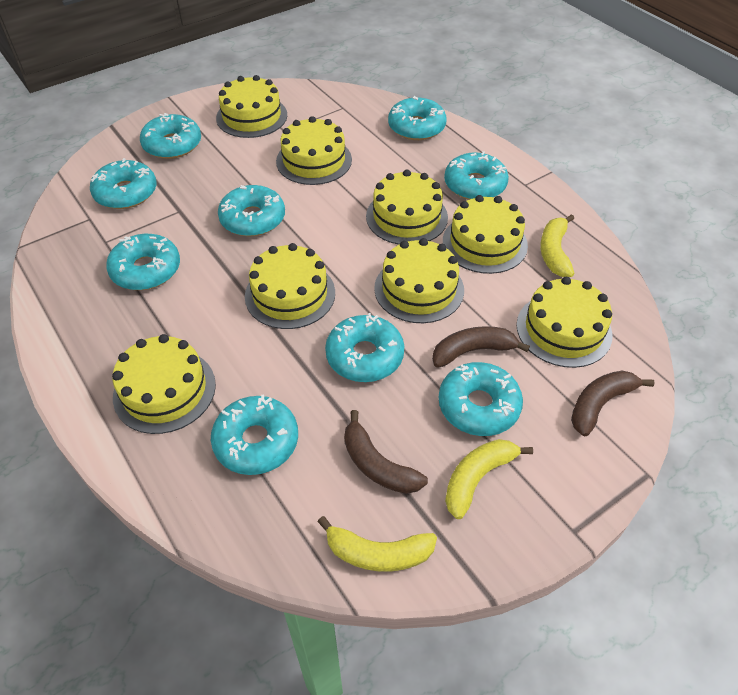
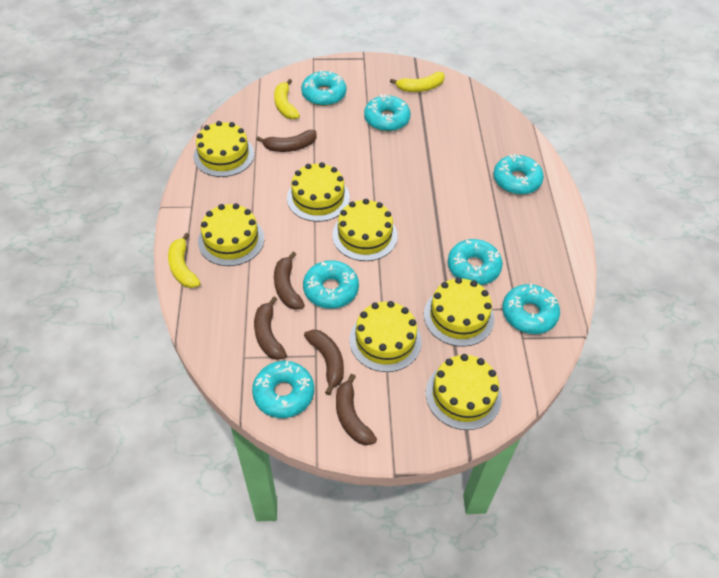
brown banana: [344,410,428,494] [432,326,530,368] [571,371,655,436] = 3 -> [254,297,287,360] [256,130,317,152] [274,252,305,310] [304,330,344,395] [336,374,377,445] = 5
turquoise donut: [90,158,157,209] [106,234,180,290] [140,113,201,159] [211,395,298,475] [218,185,285,236] [325,313,404,382] [388,96,447,140] [439,362,523,436] [444,151,509,200] = 9 -> [252,361,314,418] [301,70,347,106] [303,260,359,309] [364,94,410,132] [448,239,503,285] [493,154,544,195] [502,284,560,334] = 7
yellow cake: [112,334,216,434] [216,75,287,138] [245,243,335,329] [276,116,352,185] [366,170,448,245] [374,238,464,323] [443,195,528,274] [516,277,613,368] = 8 -> [194,121,254,177] [198,203,264,266] [287,162,350,222] [332,199,398,261] [349,301,422,372] [424,277,495,347] [426,354,502,430] = 7

